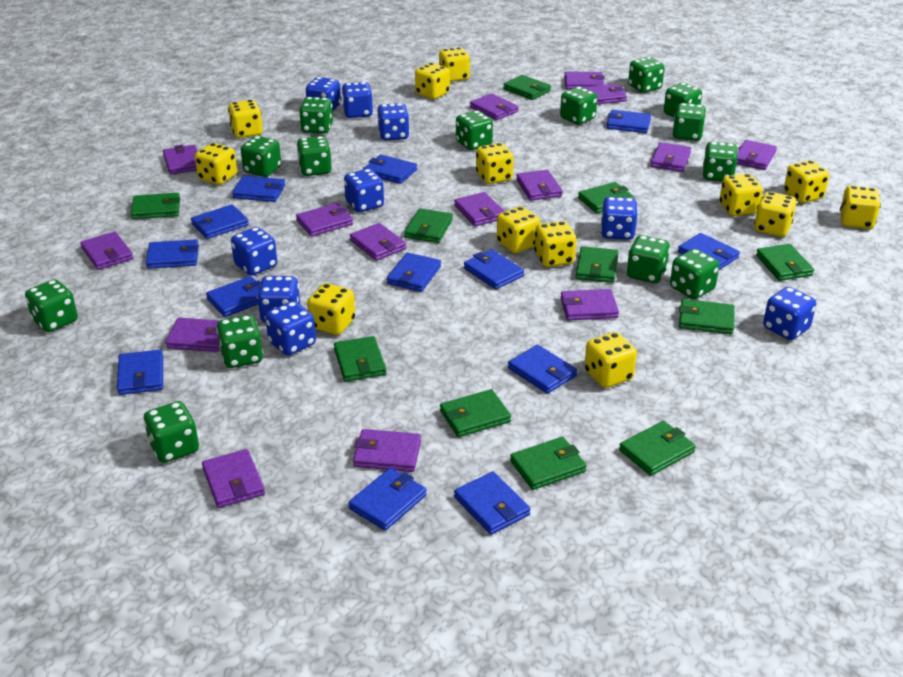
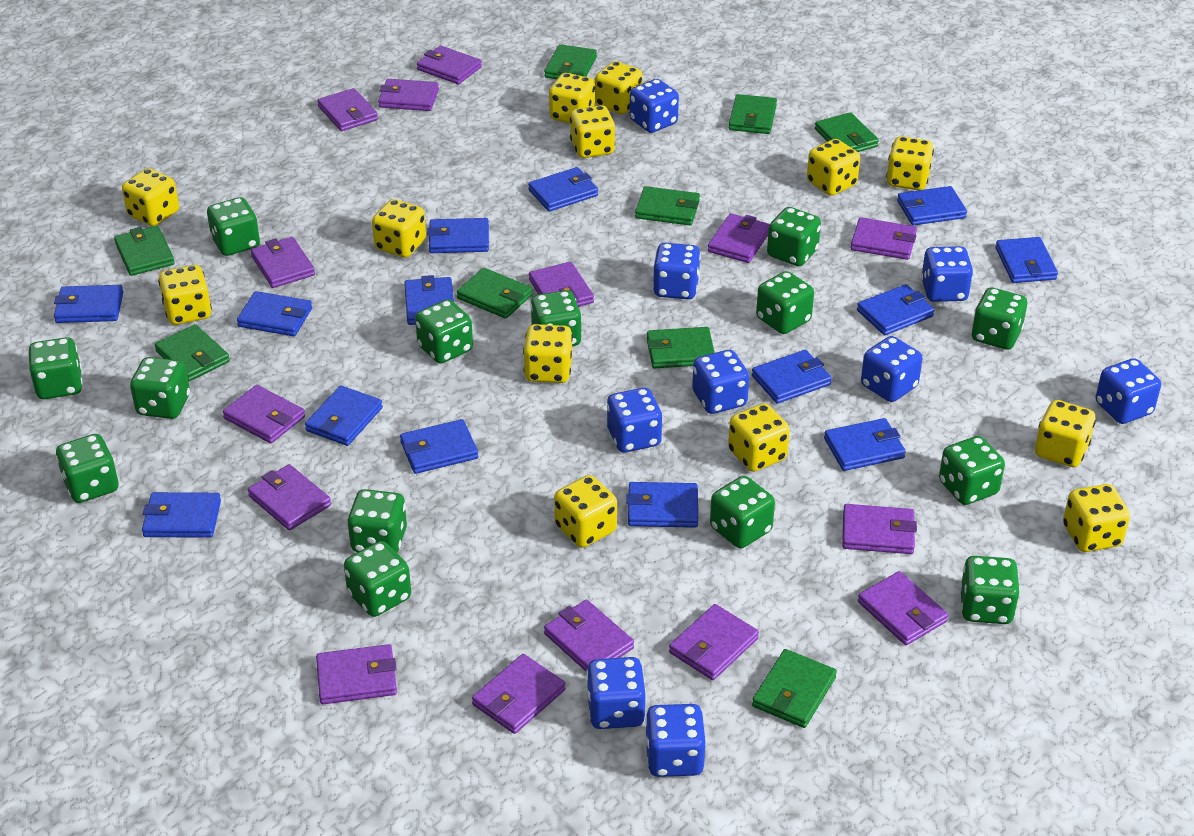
blue wallet: [117,349,163,395] [146,239,199,269] [191,205,249,239] [206,276,261,317] [232,176,285,202] [349,468,427,531] [364,154,417,184] [387,253,441,292] [454,472,531,535] [464,249,524,289] [508,345,577,394] [607,110,651,133] [678,233,740,270] = 13 -> [54,285,123,323] [142,492,221,538] [237,291,312,336] [305,385,383,446] [400,419,478,474] [404,275,454,325] [427,218,489,253] [528,167,598,211] [626,482,698,528] [752,350,832,404] [824,418,906,471] [857,284,934,335] [897,186,967,225] [995,237,1058,283] = 14
green wallet: [131,193,180,219] [334,336,386,382] [404,208,453,243] [440,389,511,437] [503,75,551,100] [510,437,587,490] [576,246,618,283] [578,182,635,213] [619,421,696,476] [679,299,735,334] [756,244,814,281] = 11 -> [114,226,175,276] [154,324,230,381] [457,268,533,319] [544,44,597,79] [635,186,700,225] [647,327,715,369] [729,94,777,134] [752,649,837,728] [815,112,879,152] = 9

